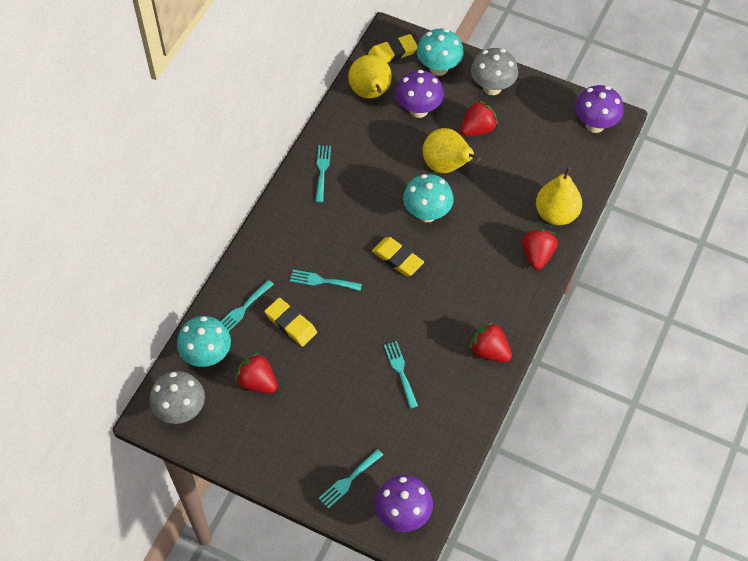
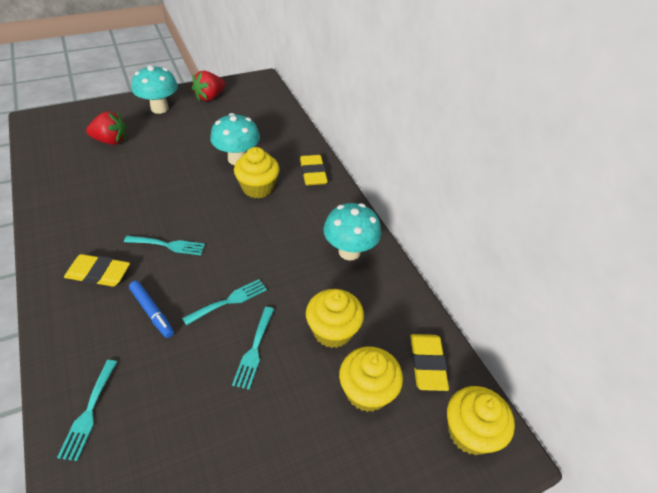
blue marker: none = 0 -> [129,281,174,338] = 1
grey mushroom: [149,371,205,424] [471,48,518,95] = 2 -> none = 0
purple mushroom: [375,475,433,532] [396,70,444,118] [575,85,624,133] = 3 -> none = 0
red strawberry: [235,352,277,393] [460,100,498,136] [469,321,512,362] [522,229,557,270] = 4 -> [86,111,126,145] [192,71,225,101] = 2
turquoise fork: [221,280,274,332] [290,270,362,291] [315,145,331,202] [319,449,383,509] [384,341,418,409] = 5 -> [57,360,117,461] [124,236,205,255] [182,279,267,325] [232,307,274,390] = 4
yellow cupcake: none = 0 -> [234,147,280,198] [306,289,364,348] [339,346,403,412] [447,386,515,455] = 4
yellow pear: [348,55,392,99] [423,128,480,173] [536,167,582,225] = 3 -> none = 0

